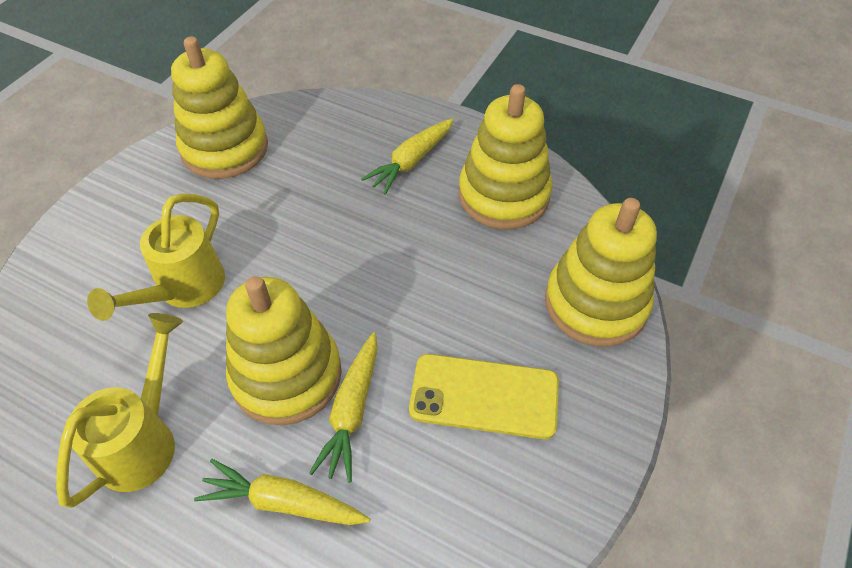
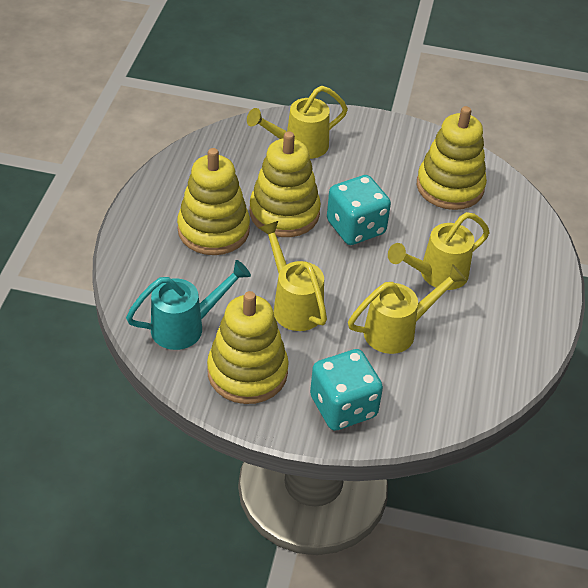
turquoise dice: none = 0 -> [310,349,383,431] [327,175,391,245] = 2
turquoise watering can: none = 0 -> [126,260,251,350] = 1
yellow carrot: [194,459,370,525] [309,332,378,483] [361,118,454,195] = 3 -> none = 0
yellow phone: [409,354,559,439] = 1 -> none = 0
yellow watering can: [56,313,183,508] [87,193,225,321] = 2 -> [247,86,348,159] [259,221,327,331] [348,264,467,354] [388,212,490,290] = 4

